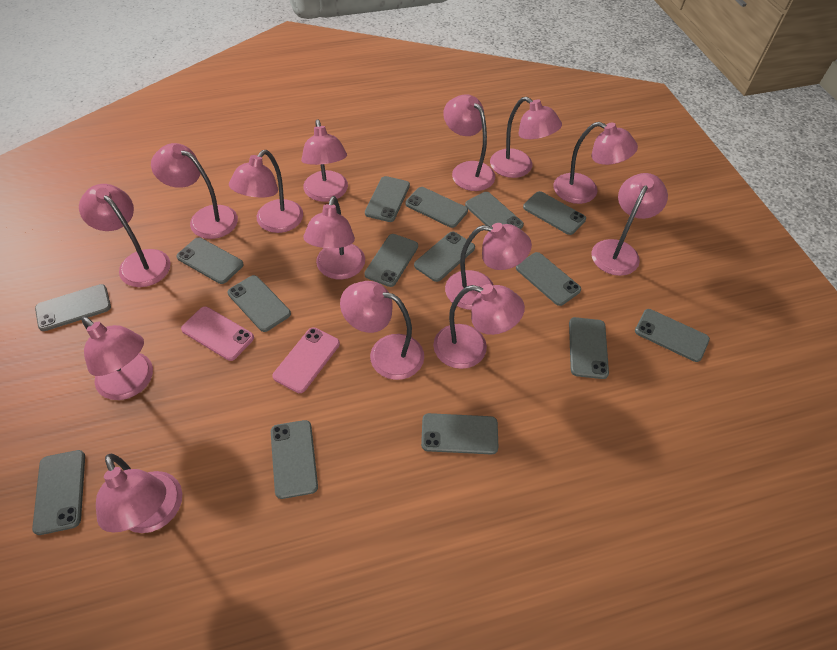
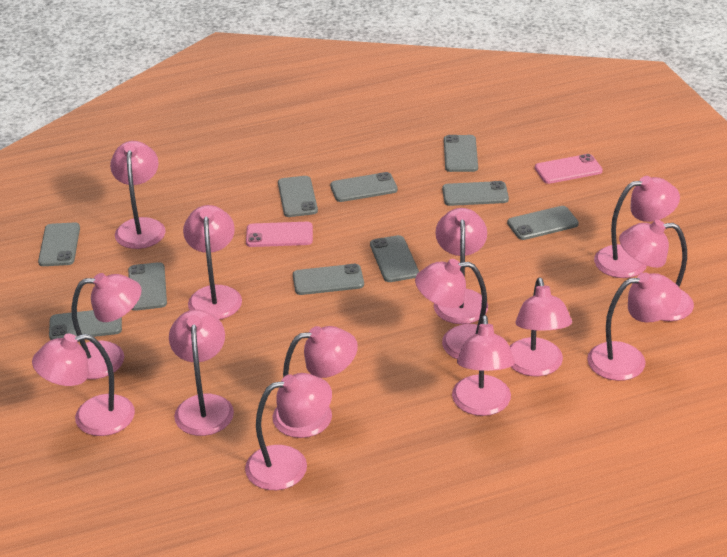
grey phone: [32,450,85,535] [35,284,111,331] [176,237,244,284] [228,275,291,332] [271,420,318,499] [364,234,418,287] [365,176,410,222] [406,187,468,228] [414,232,475,282] [421,413,498,455] [465,192,524,229] [516,252,581,306] [523,191,586,235] [569,317,609,379] [635,309,710,362] = 15 -> [38,222,80,266] [49,310,122,340] [128,262,167,311] [278,176,318,217] [293,264,364,295] [330,172,398,202] [370,235,419,282] [442,181,509,206] [444,135,478,172] [507,206,579,240] = 10

